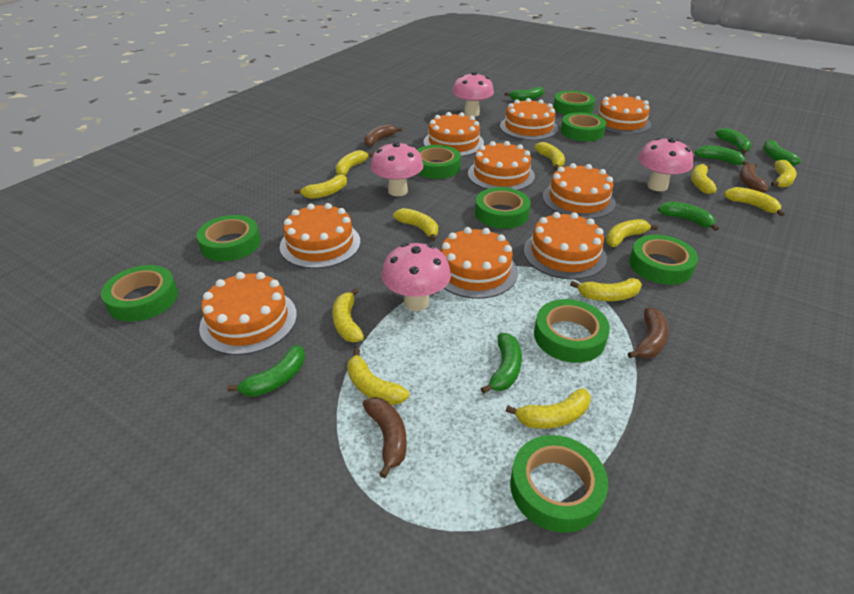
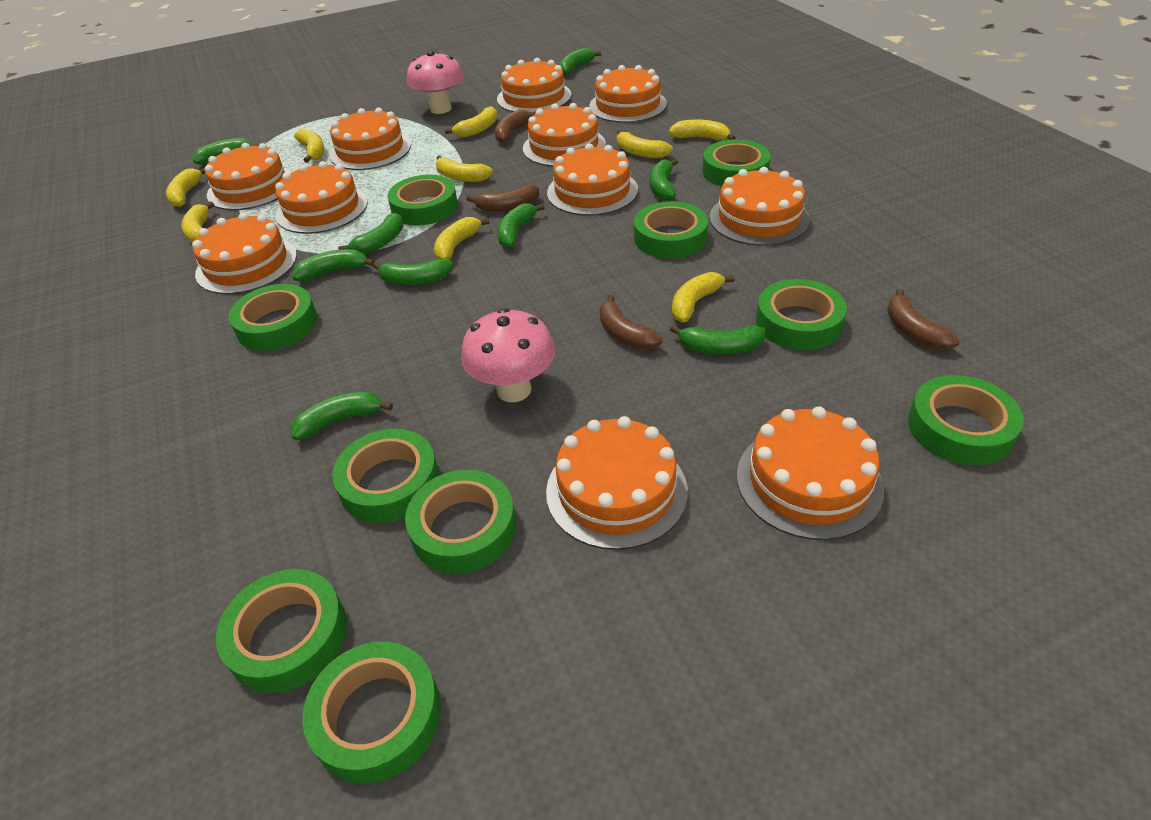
green banana: [227,345,305,397] [481,333,522,394] [504,87,544,101] [658,202,719,231] [695,145,749,165] [715,128,752,154] [763,139,801,166] = 7 -> [193,138,259,165] [290,391,393,440] [292,249,375,281] [338,213,404,255] [373,259,453,285] [497,203,545,248] [559,48,601,75] [650,159,678,201] [670,325,765,354] = 9
green tape: [101,265,178,322] [196,215,261,261] [417,145,461,179] [475,187,531,229] [510,435,608,533] [534,299,610,363] [553,90,595,115] [561,112,606,141] [629,235,698,285] = 9 -> [216,569,347,693] [229,284,317,351] [302,642,441,784] [332,429,439,523] [388,175,458,226] [405,470,516,574] [634,201,708,259] [702,139,771,186] [756,279,847,350] [908,375,1024,465] = 10
orange cake: [199,272,297,355] [280,203,361,269] [423,112,484,156] [441,227,518,299] [468,141,535,190] [500,98,558,140] [524,212,607,280] [543,163,615,219] [595,93,651,134] = 9 -> [192,213,297,294] [205,143,292,210] [275,161,368,234] [329,108,411,170] [497,58,571,113] [523,103,606,167] [546,416,688,550] [547,143,638,216] [589,65,667,123] [710,167,810,246] [737,407,884,540] = 11
pink mushroom: [371,142,423,196] [382,243,451,311] [452,72,494,117] [638,138,693,191] = 4 -> [407,51,464,114] [461,308,555,402] = 2
yellow banana: [294,174,347,199] [332,288,364,342] [336,150,374,176] [347,348,409,405] [393,208,438,241] [506,388,591,429] [534,142,565,170] [570,278,642,301] [606,219,658,247] [691,164,717,194] [724,187,784,216] [771,160,797,188] = 12 -> [166,168,205,207] [181,201,214,243] [294,129,325,163] [434,217,490,260] [436,156,493,182] [445,106,498,138] [617,130,673,158] [669,119,736,141] [672,272,734,322] = 9

